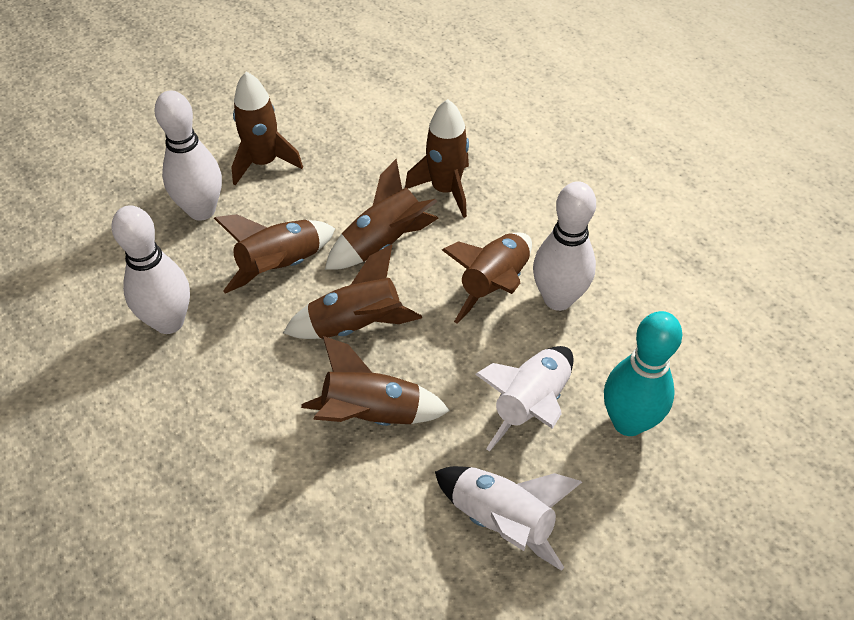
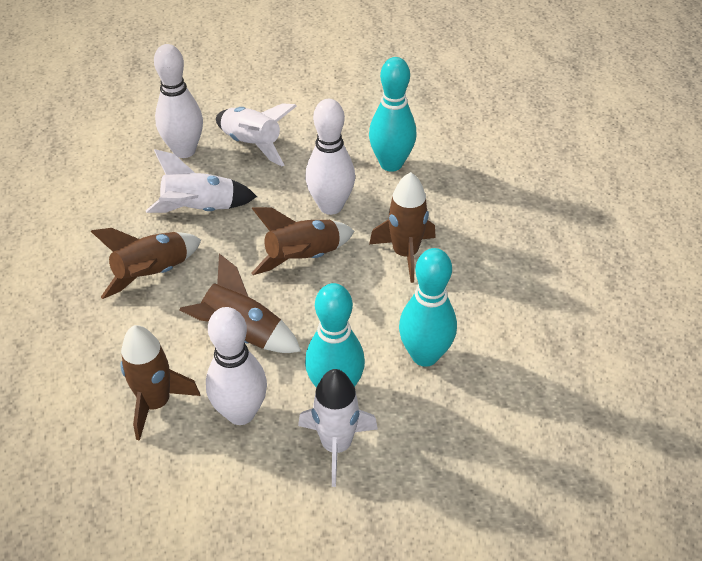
brown rocket: [214,214,335,293] [231,72,303,185] [283,244,422,339] [301,336,450,426] [325,159,438,270] [405,99,469,218] [442,233,532,324] = 7 -> [91,228,201,299] [120,325,200,441] [180,254,301,353] [251,207,354,275] [369,172,436,283] = 5
turquoise bowling pin: [604,311,682,436] = 1 -> [305,283,365,388] [369,57,417,172] [399,248,457,367] = 3
white rocket: [435,466,582,571] [475,346,574,452] = 2 -> [146,149,257,213] [216,103,297,167] [298,369,378,487] = 3

